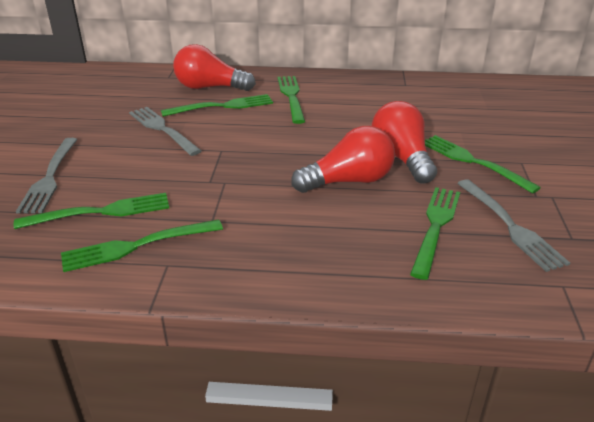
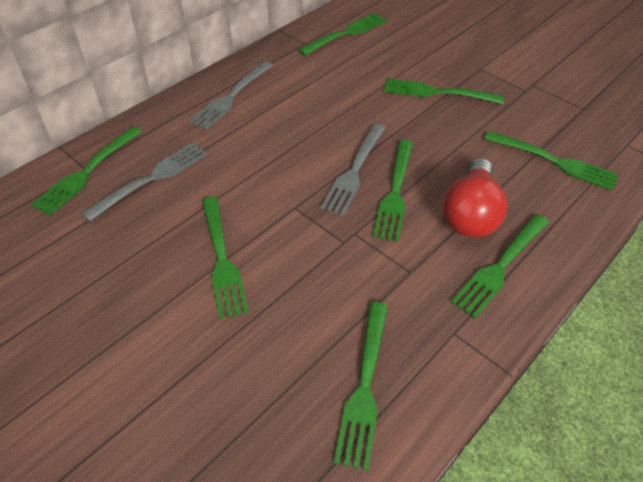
green fork: [14,193,169,229] [61,219,223,272] [161,94,273,117] [278,76,305,124] [410,187,460,280] [425,135,541,194] = 6 -> [31,126,142,216] [202,197,248,319] [298,13,387,55] [334,302,388,471] [373,140,413,242] [384,78,504,104] [451,214,549,318] [485,131,619,190] = 8
red light bulb: [173,44,256,91] [291,126,395,193] [372,101,437,184] = 3 -> [443,158,507,238] = 1

